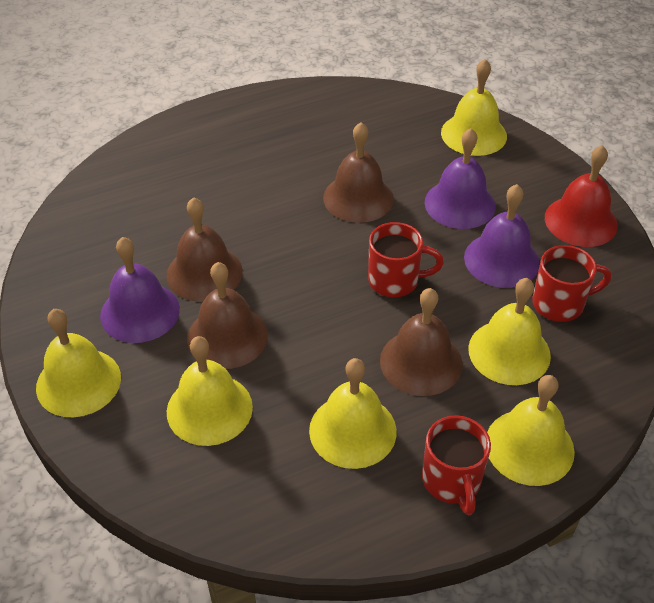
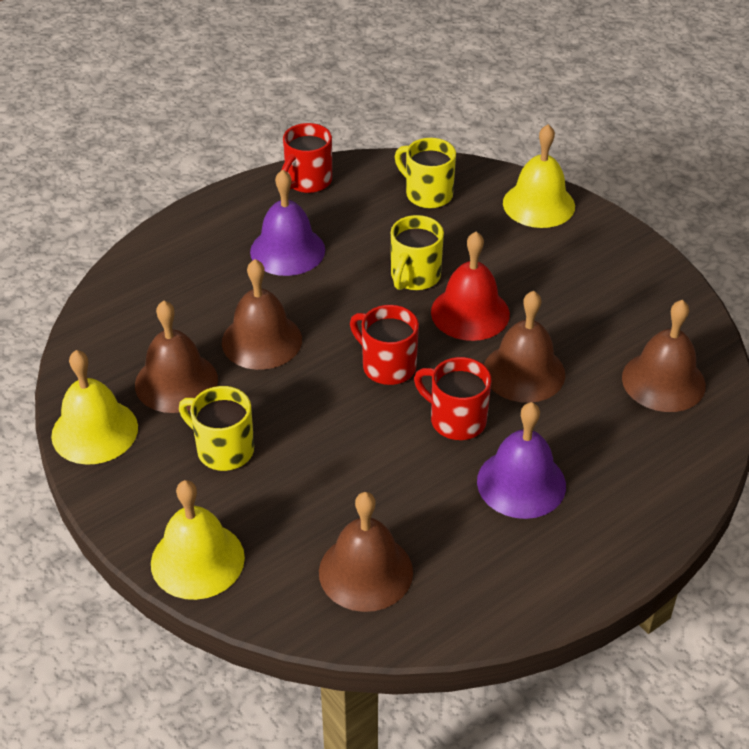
brown bell: [166,197,243,302] [187,262,268,369] [323,122,394,223] [380,288,463,396] = 4 -> [135,300,218,413] [222,259,302,370] [319,492,413,612] [484,291,565,403] [622,300,706,412] = 5
purple bell: [100,237,180,343] [425,128,496,229] [464,184,540,288] = 3 -> [250,170,325,276] [477,402,566,519] = 2
yellow bell: [36,309,121,417] [167,336,253,446] [309,358,397,469] [441,59,507,156] [468,278,551,385] [487,375,575,486] = 6 -> [51,350,138,465] [151,480,245,600] [503,124,575,228] = 3
yellow mug: none = 0 -> [179,386,254,471] [391,215,444,290] [395,138,456,208] = 3

